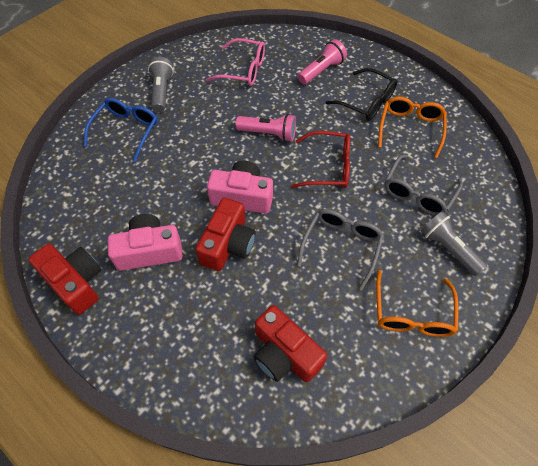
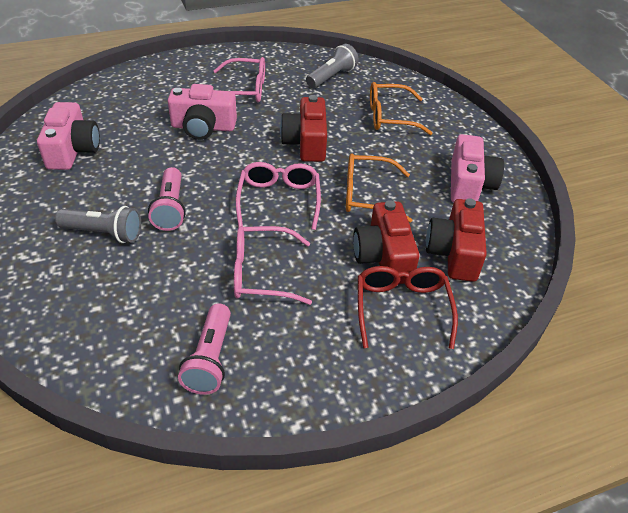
black glasses: [326,68,397,121] = 1 -> none = 0
blue glasses: [84,98,158,163] = 1 -> none = 0
grey glasses: [297,209,384,290] [385,155,463,216] = 2 -> none = 0
pink camera: [108,214,183,271] [207,161,273,214] = 2 -> [37,102,100,170] [168,84,237,140] [451,134,504,202] = 3
pink glasses: [206,38,265,86] = 1 -> [213,57,265,102] [234,226,312,305] [236,162,321,230] = 3

